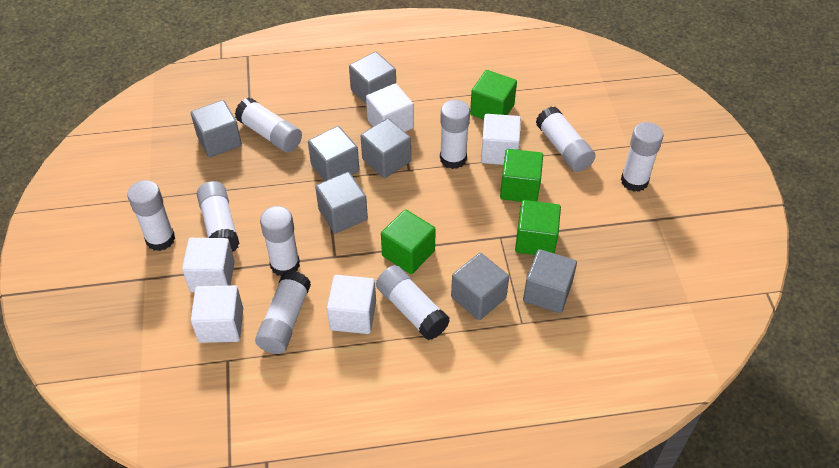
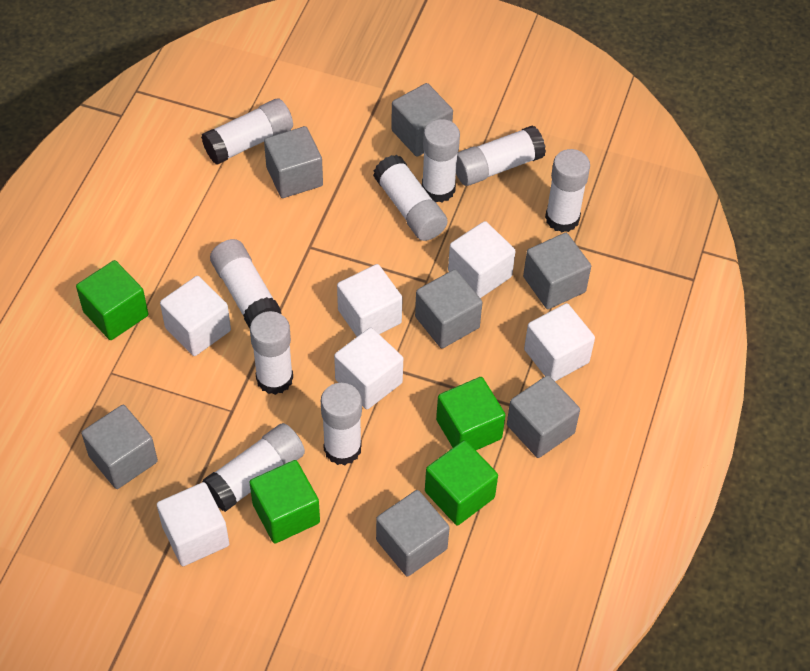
white cube: [182,238,235,292] [191,285,243,343] [327,275,376,334] [366,83,414,132] [481,114,521,165] = 5 -> [157,482,229,566] [160,276,231,356] [334,328,403,409] [337,264,403,336] [448,221,516,298] [524,303,595,381] = 6

